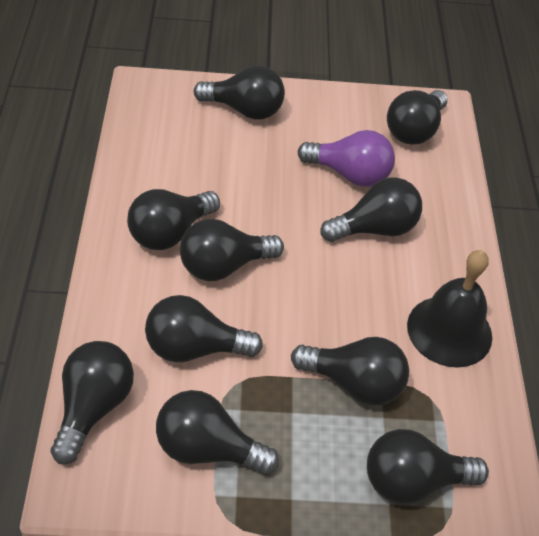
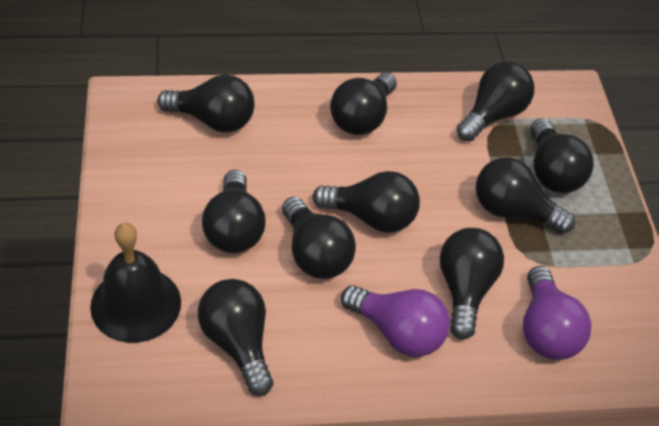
purple light bulb: [298,130,395,187] = 1 -> [341,285,450,357] [523,266,591,360] = 2

